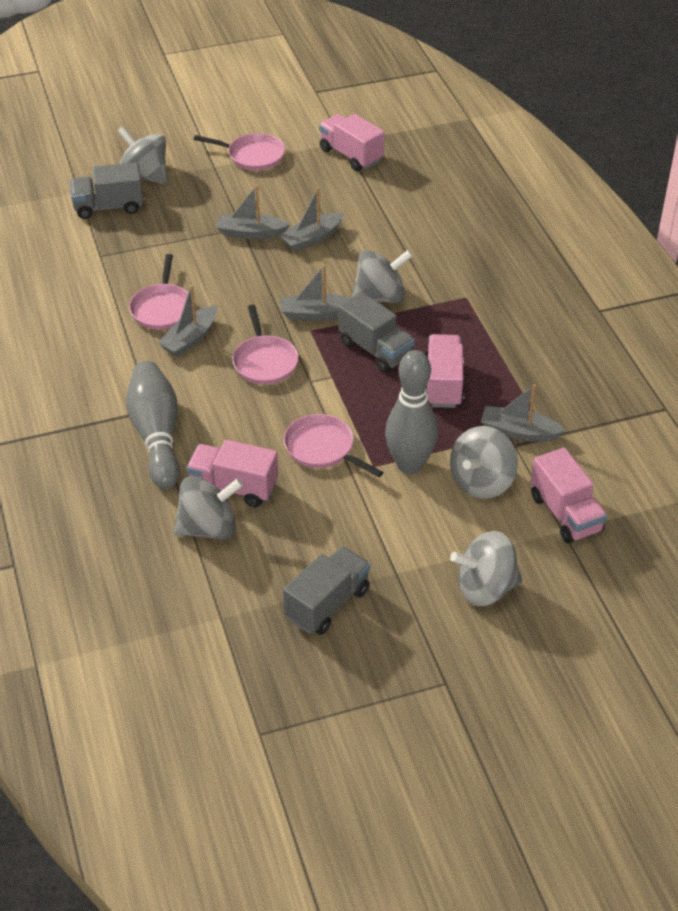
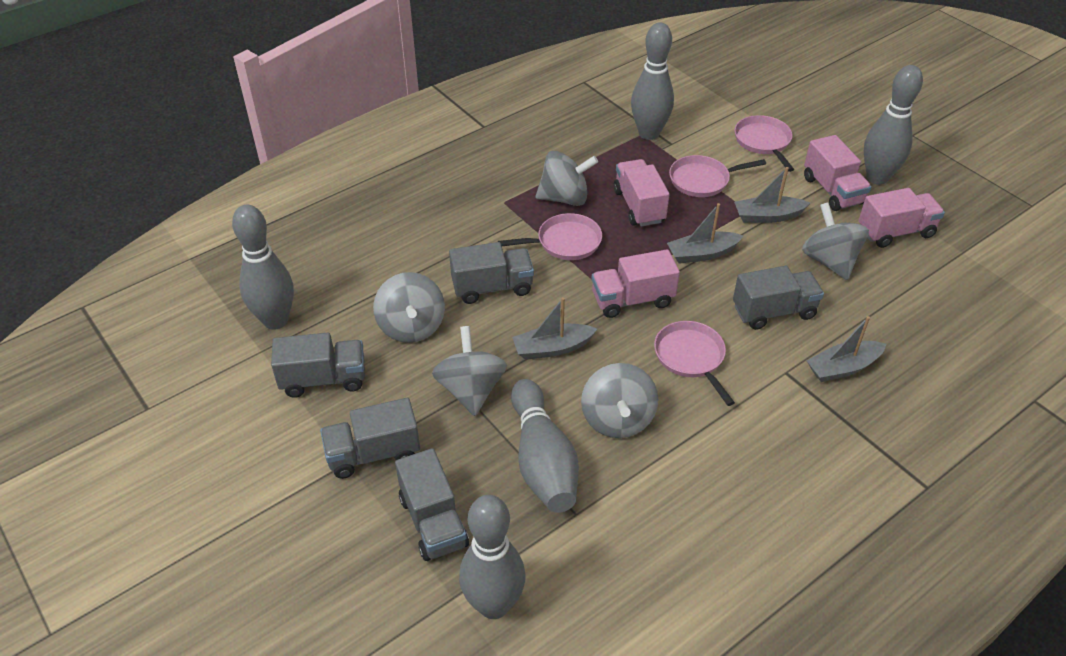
grey boat: [158,285,217,357] [216,185,290,239] [279,187,344,252] [281,264,350,321] [481,384,566,442] = 5 -> [512,297,597,360] [667,203,743,264] [734,167,810,223] [807,316,886,382] = 4
grey bowling pin: [126,361,180,489] [385,350,438,474] = 2 -> [232,205,294,330] [459,495,525,619] [511,379,579,513] [631,23,674,140] [864,65,923,185] = 5
grey truck: [70,162,143,219] [283,546,370,635] [339,292,415,373] = 3 -> [271,333,365,398] [320,398,420,479] [395,448,469,561] [449,242,534,304] [733,266,824,330] = 5

